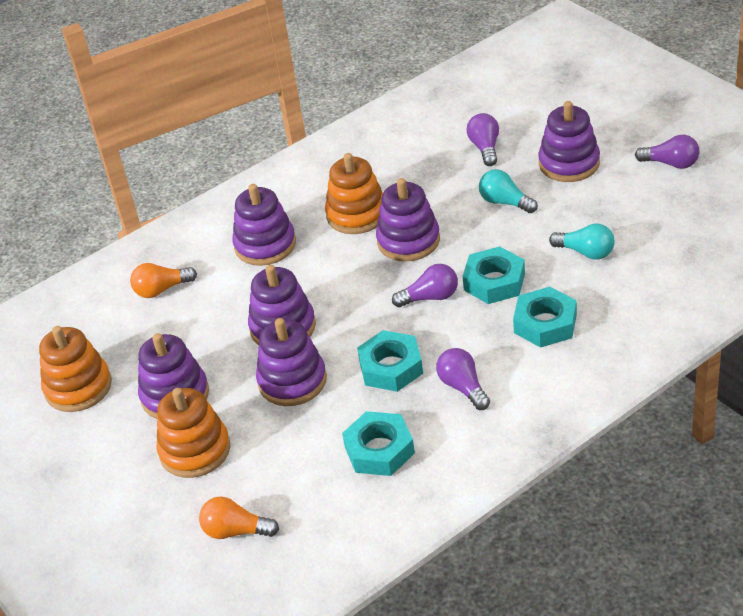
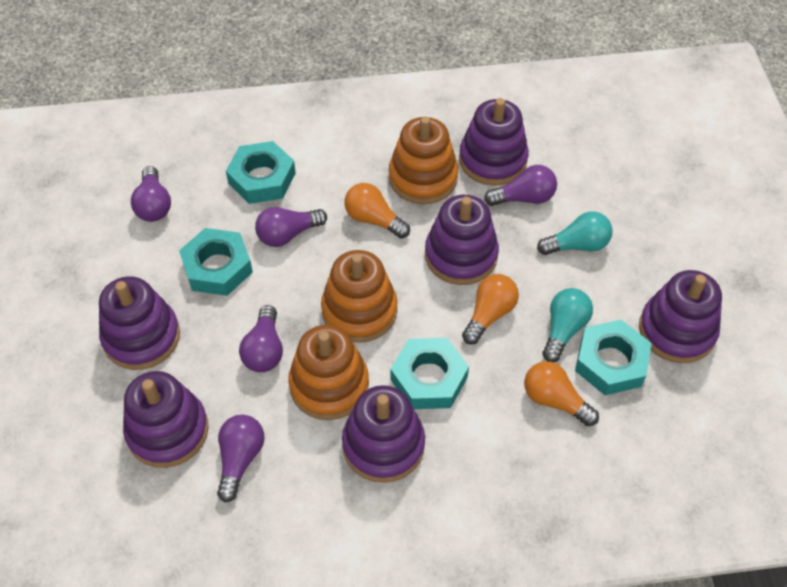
orange light bulb: [130,263,197,298] [199,496,279,539] = 2 -> [344,183,410,238] [462,274,519,344] [524,361,599,426] = 3
purple light bulb: [392,264,458,307] [436,348,490,410] [466,113,499,166] [635,135,700,169] = 4 -> [131,166,171,222] [217,415,265,502] [239,305,283,372] [255,207,327,247] [484,165,557,206] = 5

